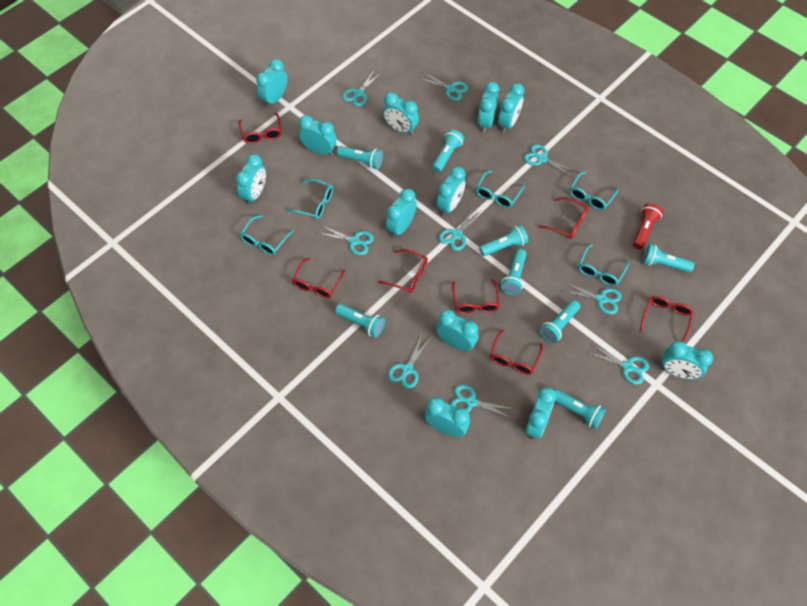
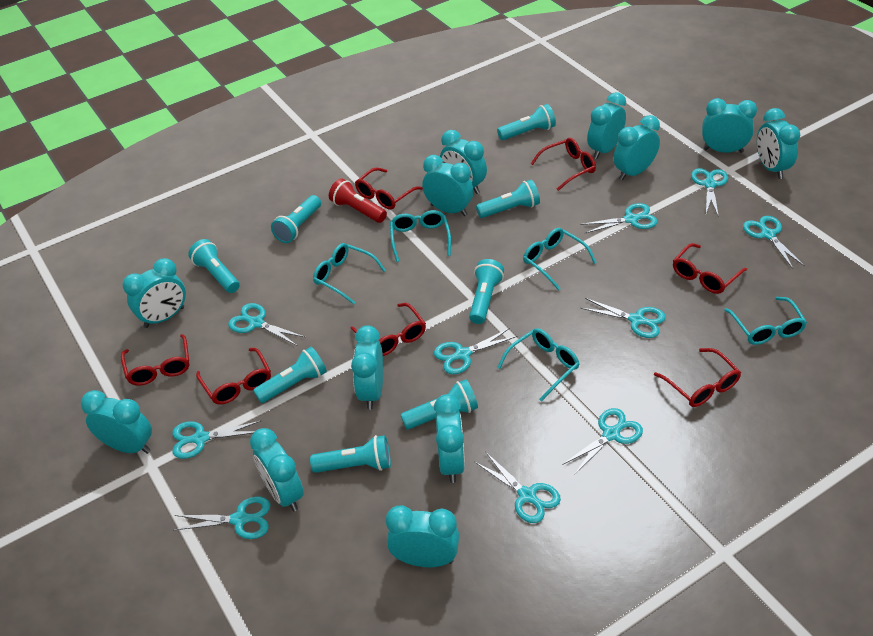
turquoise scissors: [318,225,374,255] [342,71,381,107] [388,335,431,389] [419,72,468,101] [439,206,482,251] [450,385,514,418] [524,144,577,178] [562,283,622,314] [589,344,649,384] = 9 -> [172,421,261,459] [173,497,271,539] [228,303,305,345] [434,328,517,374] [475,453,561,523] [562,408,643,475] [580,203,657,233] [580,298,666,338] [691,168,728,217] [743,216,804,269] = 10

